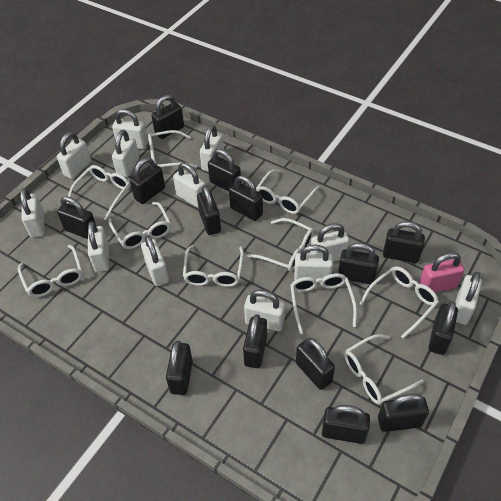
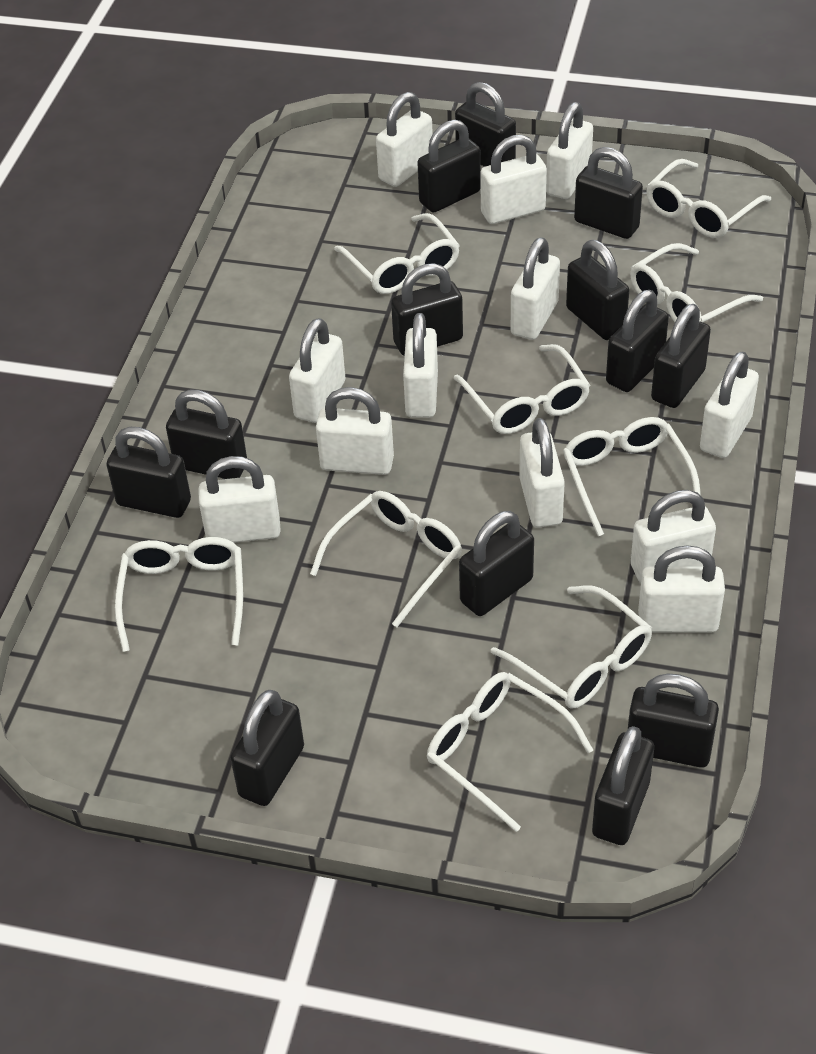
black padlock: [57,196,96,239] [130,157,165,204] [151,95,184,139] [166,341,193,395] [197,185,221,235] [208,149,241,191] [229,175,263,221] [243,314,267,368] [296,338,335,390] [322,405,370,444] [338,243,379,284] [378,394,429,432] [383,221,425,263] [428,301,458,355] = 14 -> [106,427,191,518] [166,389,247,479] [230,690,304,806] [391,263,463,356] [417,120,481,213] [455,82,516,167] [459,511,534,616] [566,240,629,340] [574,147,643,239] [592,726,654,845] [606,290,669,392] [628,674,719,768] [651,304,711,408] = 13
pink padlock: [419,252,465,293] = 1 -> none = 0
white glasses: [18,245,83,297] [67,165,130,220] [109,202,171,249] [148,130,197,168] [183,245,244,287] [248,218,314,272] [256,170,320,214] [290,273,357,334] [344,334,424,405] [359,266,439,339] = 10 -> [115,537,243,652] [310,491,462,627] [334,213,460,294] [427,672,593,832] [454,344,590,434] [491,585,652,709] [563,417,701,536] [630,243,763,322] [646,159,771,238] = 9

